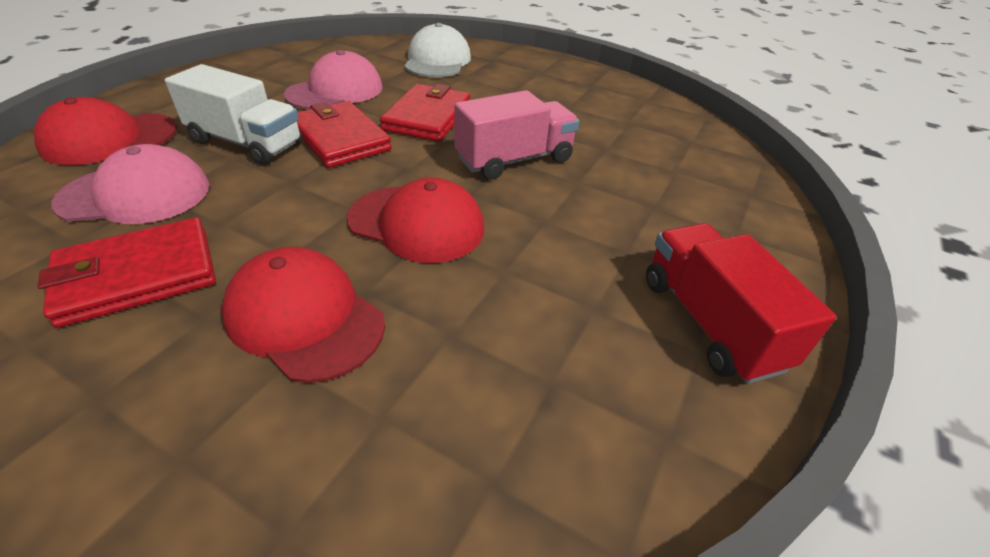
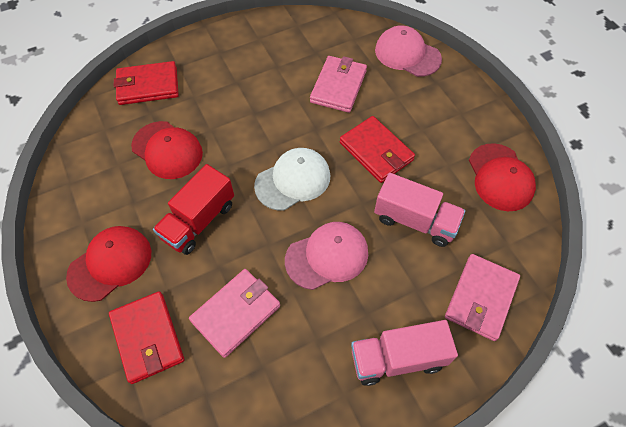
pink truck: [454,90,579,180] = 1 -> [351,320,458,386] [374,173,466,247] = 2
pink wallet: none = 0 -> [189,269,280,358] [310,56,367,113] [445,254,520,341] = 3
white truck: [165,64,302,165] = 1 -> none = 0

